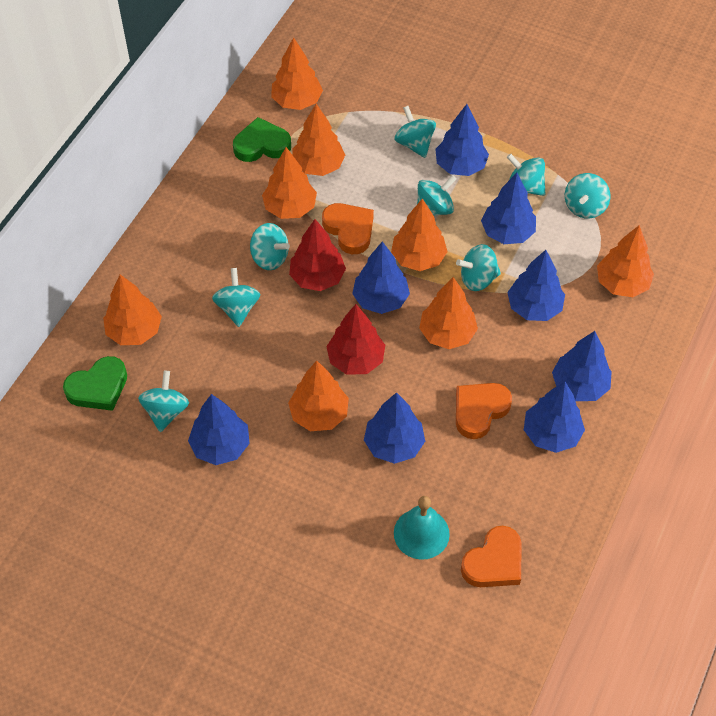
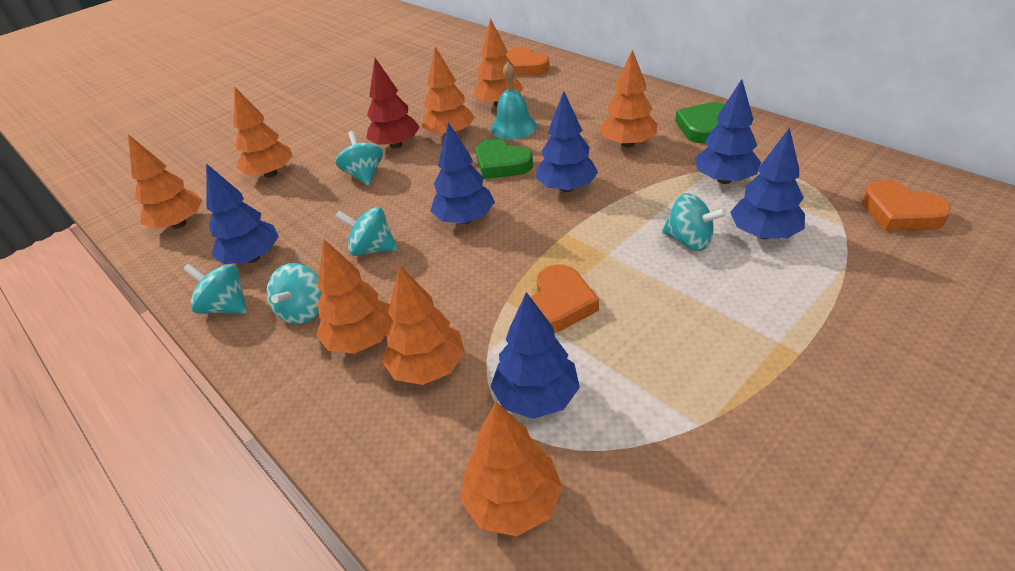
blue tree: [188,394,250,465] [352,241,410,314] [364,392,425,464] [435,104,489,176] [481,173,536,244] [507,250,565,321] [524,382,585,453] [552,331,612,401] = 8 -> [206,163,279,264] [431,122,495,224] [491,292,580,419] [536,91,598,192] [695,79,761,184] [730,127,805,239] = 6
red tree: [289,219,346,291] [326,304,385,375] = 2 -> [366,58,420,149] = 1
turquoise spinning top: [138,370,189,432] [212,268,260,327] [250,223,290,270] [394,106,436,158] [417,175,456,216] [456,244,501,291] [507,154,545,196] [565,173,610,218] = 8 -> [183,264,247,314] [266,263,322,325] [335,207,397,256] [336,131,383,186] [662,193,727,251] = 5

